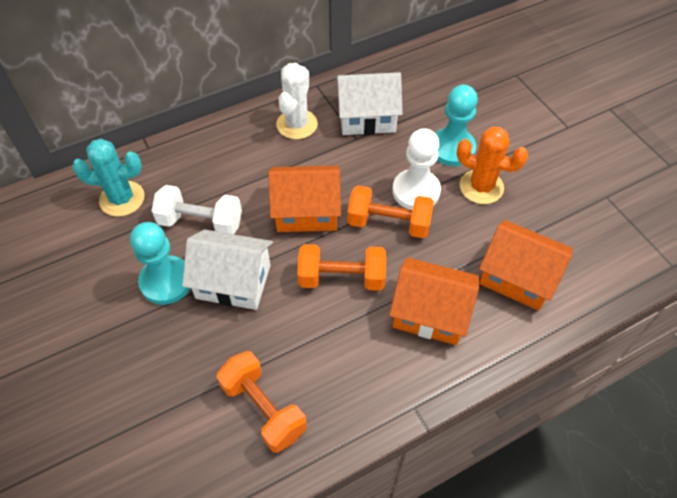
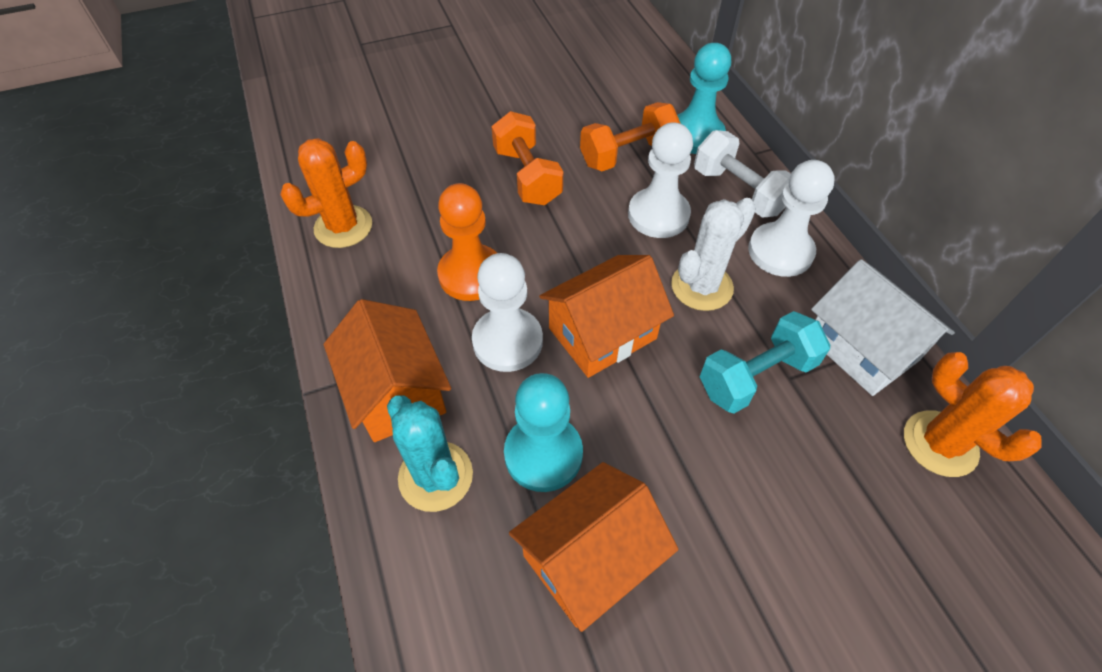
orange cactus: [456,127,528,204] = 1 -> [280,138,372,248] [904,352,1041,477] = 2
orange dumbbell: [217,351,307,453] [297,244,386,291] [347,185,434,238] = 3 -> [491,111,563,205] [580,102,681,171] = 2
orange pawn: none = 0 -> [437,183,497,301] = 1
turquoise dumbbell: none = 0 -> [700,311,830,414] = 1
white house: [182,230,273,310] [335,72,403,135] = 2 -> [811,259,955,396] = 1
white pawn: [393,128,441,210] = 1 -> [472,253,543,372] [628,122,693,238] [748,160,835,277] = 3

